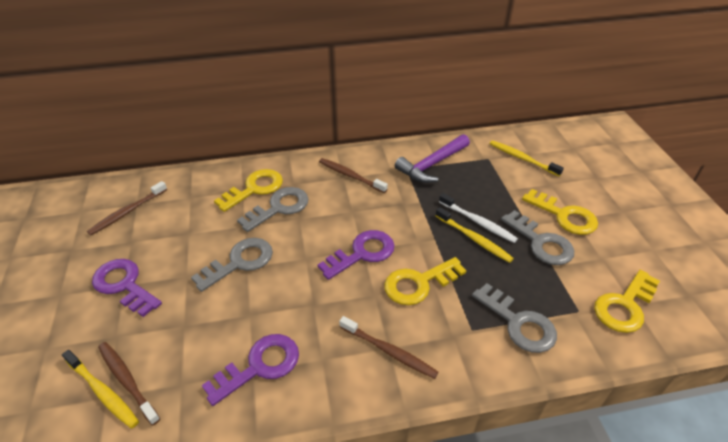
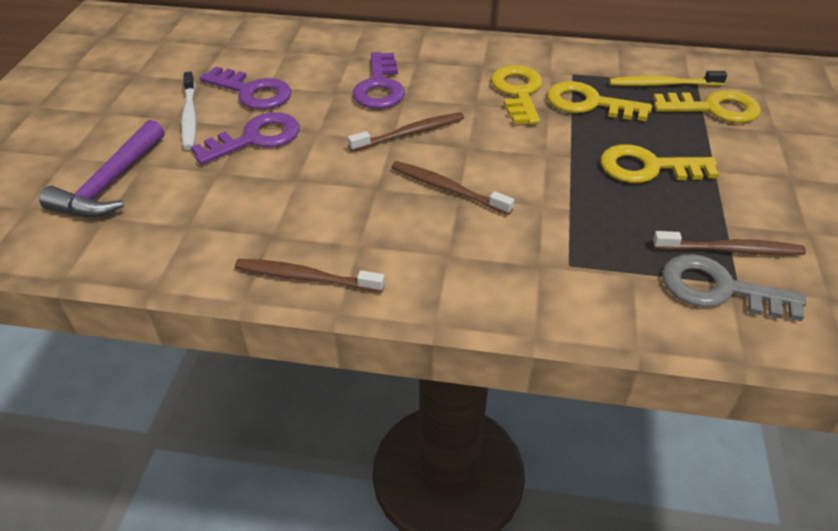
grey key: [191,238,273,292] [237,187,308,232] [472,283,557,353] [501,210,574,265] = 4 -> [662,254,807,321] = 1
yellow toothbrush: [62,350,139,429] [436,207,514,263] [490,140,564,176] = 3 -> [609,71,727,86] = 1

